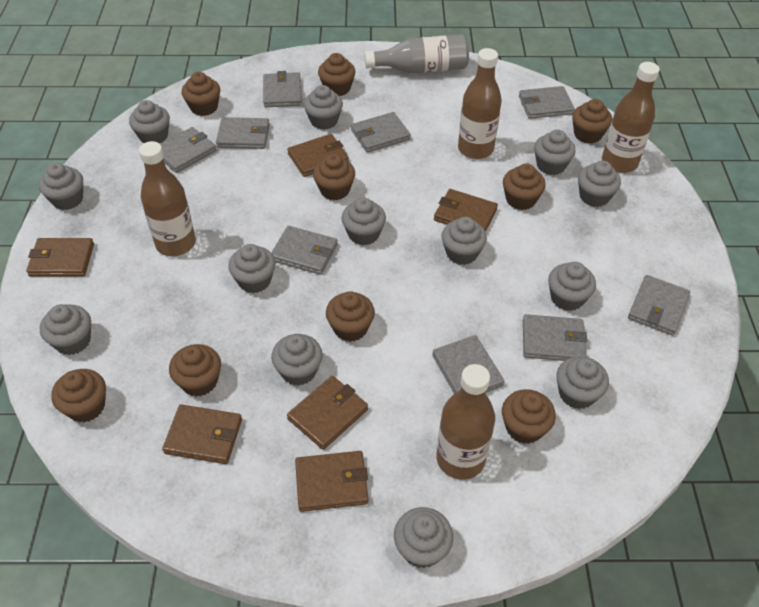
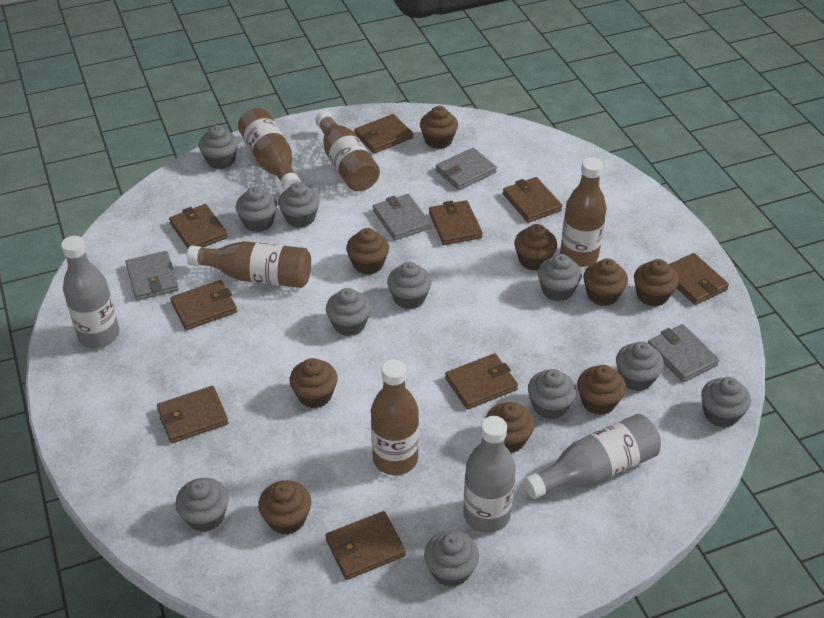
brown bottle: [139,141,196,256] [437,364,495,480] [458,48,502,159] [602,62,660,173] = 4 -> [187,241,311,288] [238,108,301,190] [315,111,380,191] [371,359,419,475] [560,157,607,267] = 5
brown wallet: [26,238,94,276] [162,404,242,464] [287,134,349,177] [287,376,368,450] [295,451,368,512] [434,189,498,232] = 6 -> [157,386,228,443] [169,204,228,249] [170,280,237,330] [325,511,406,580] [354,114,413,154] [429,200,483,245] [445,353,518,409] [503,177,562,223] [668,253,729,305] = 9
grey bottle: [364,34,469,73] = 1 -> [61,236,120,348] [463,416,516,533] [524,414,661,499] = 3
grey cupcake: [39,163,83,210] [40,304,91,355] [129,100,170,144] [228,244,276,293] [271,334,323,386] [304,85,343,130] [341,198,386,246] [394,507,453,568] [442,217,487,265] [534,129,576,175] [548,262,596,311] [556,356,609,409] [578,160,621,207] = 13 -> [175,478,229,532] [199,125,238,169] [236,187,277,232] [278,182,320,228] [326,288,371,336] [387,262,432,309] [424,530,479,587] [528,369,576,419] [538,254,582,301] [616,341,664,391] [701,377,751,428] = 11
grey wallet: [160,127,216,173] [216,117,270,149] [263,71,302,107] [271,226,338,275] [351,112,411,152] [432,335,504,393] [519,86,574,119] [523,314,587,361] [628,275,690,336] = 9 -> [125,251,179,301] [373,194,431,240] [435,148,497,190] [648,324,719,382] = 4

